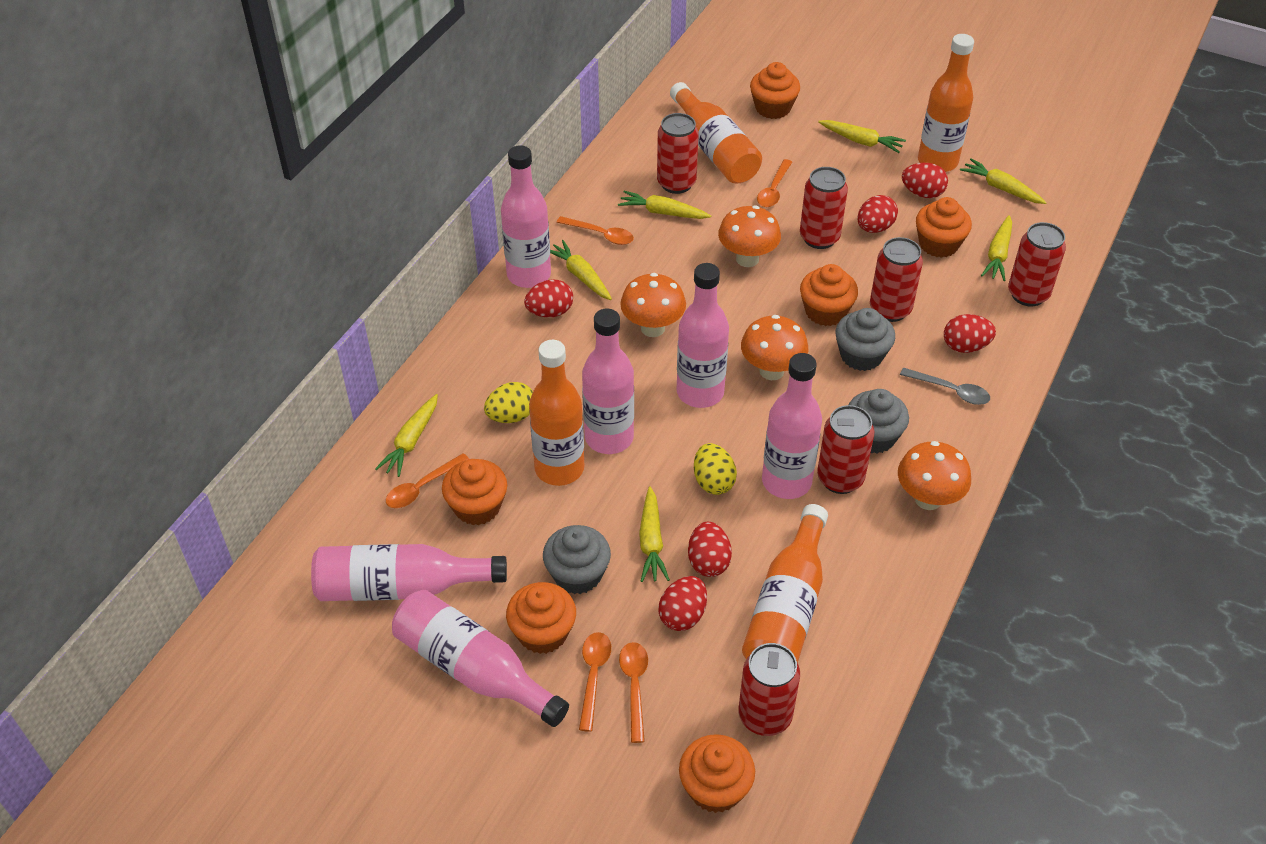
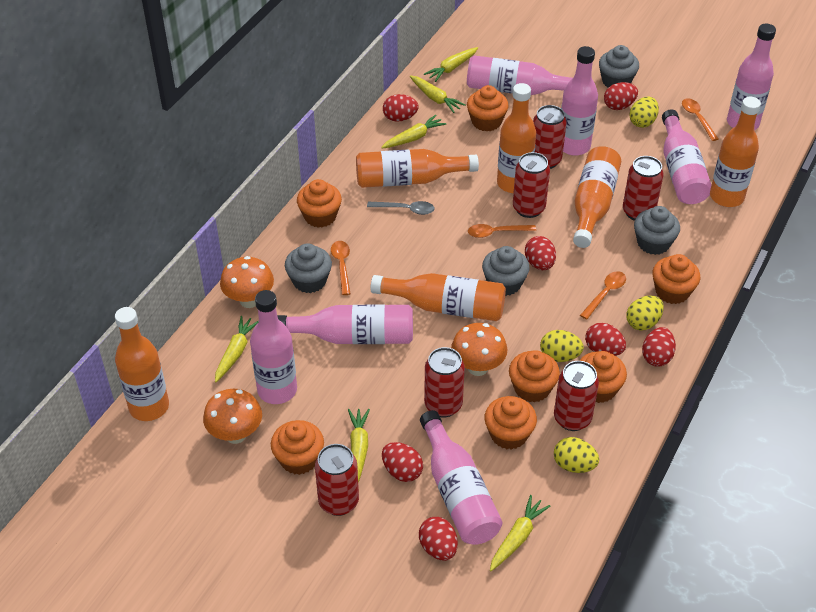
grey cupcake: [543,525,611,594] [836,308,895,371] [848,389,909,454] = 3 -> [285,243,332,293] [482,246,530,296] [599,45,639,88] [634,206,680,255] = 4
orange bottle: [529,340,585,486] [670,82,762,184] [742,504,828,663] [918,34,974,172] = 4 -> [115,307,169,421] [356,149,479,188] [370,273,506,321] [497,83,536,193] [573,146,621,248] [710,97,761,207] = 6
orange cupcake: [442,459,507,525] [506,582,576,654] [679,734,755,813] [750,62,800,119] [800,264,858,326] [916,197,972,258] = 6 -> [271,420,324,475] [297,179,342,228] [467,85,509,132] [484,396,537,450] [509,350,560,403] [579,351,627,403] [653,254,700,304] = 7
orange mushroom: [620,273,686,337] [718,205,781,267] [741,315,808,380] [898,441,971,510] = 4 -> [203,389,262,444] [220,256,274,308] [451,323,508,376] = 3
orange spoon: [386,453,469,508] [557,216,634,245] [579,632,611,732] [619,642,648,743] [757,159,792,207] = 5 -> [331,241,351,295] [468,224,536,238] [580,271,626,320] [682,98,719,141] = 4
pink bottle: [311,544,507,601] [392,590,569,727] [501,145,551,288] [582,309,634,454] [677,263,729,408] [762,353,822,499] = 6 -> [250,290,297,404] [277,305,413,344] [420,410,502,545] [467,55,572,95] [561,46,598,156] [662,109,712,204] [727,24,776,130] = 7
red egg: [524,280,573,317] [659,576,707,631] [688,522,732,577] [857,195,898,233] [902,163,948,198] [944,314,996,353] = 6 -> [382,442,423,482] [383,94,419,122] [419,517,458,561] [525,236,556,270] [585,323,626,356] [604,82,638,110] [642,327,676,367] = 7
yellow carrot: [375,394,438,477] [550,240,612,300] [618,191,711,219] [639,486,670,582] [818,120,906,153] [960,158,1047,204] [981,215,1012,281] = 7 -> [215,316,259,382] [348,409,370,483] [381,115,446,149] [410,76,466,113] [424,47,478,82] [490,495,550,571] = 6
yellow egg: [484,382,533,423] [694,443,737,495] = 2 -> [540,330,584,362] [554,437,599,473] [626,296,664,331] [630,97,659,128] = 4

